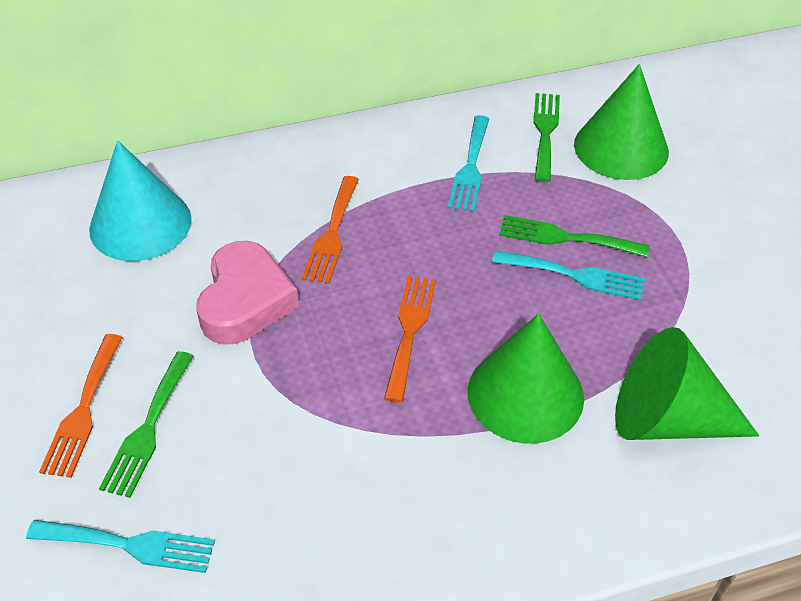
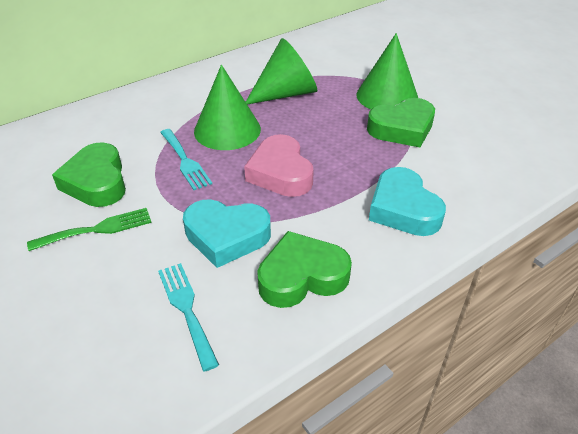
green fork: [99,351,194,498] [499,215,649,257] [533,93,560,182] = 3 -> [27,208,151,251] = 1
green heart: none = 0 -> [52,142,126,207] [257,231,352,308] [367,98,435,147] = 3
orange fork: [39,334,123,478] [302,176,359,284] [384,276,436,402] = 3 -> none = 0
turquoise cone: [89,140,192,261] = 1 -> none = 0
turquoise fork: [26,520,215,573] [448,115,489,212] [492,250,645,300] = 3 -> [158,263,219,372] [160,129,212,190] = 2
turquoise heart: none = 0 -> [183,199,271,268] [369,167,446,236] = 2

